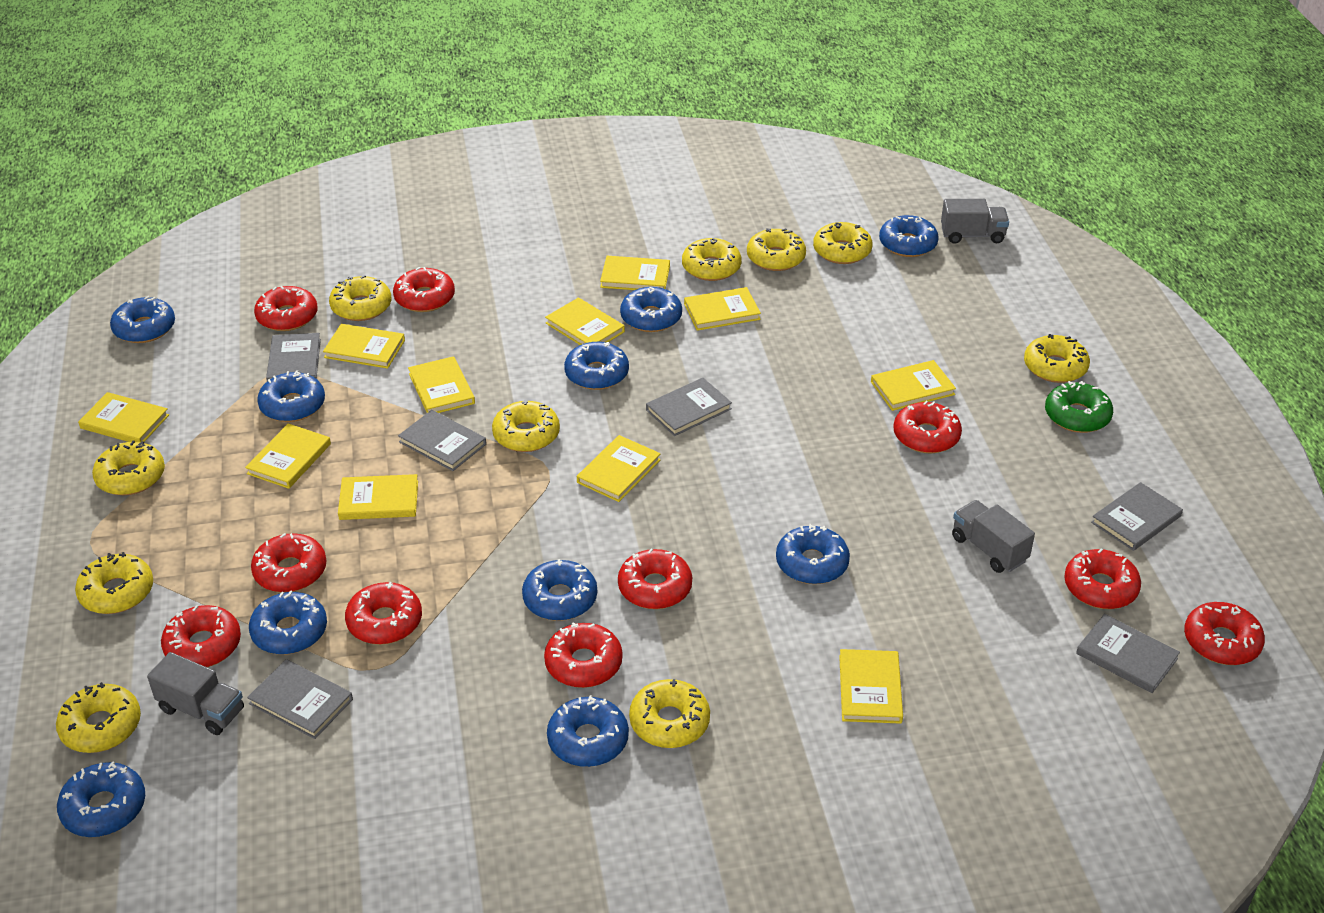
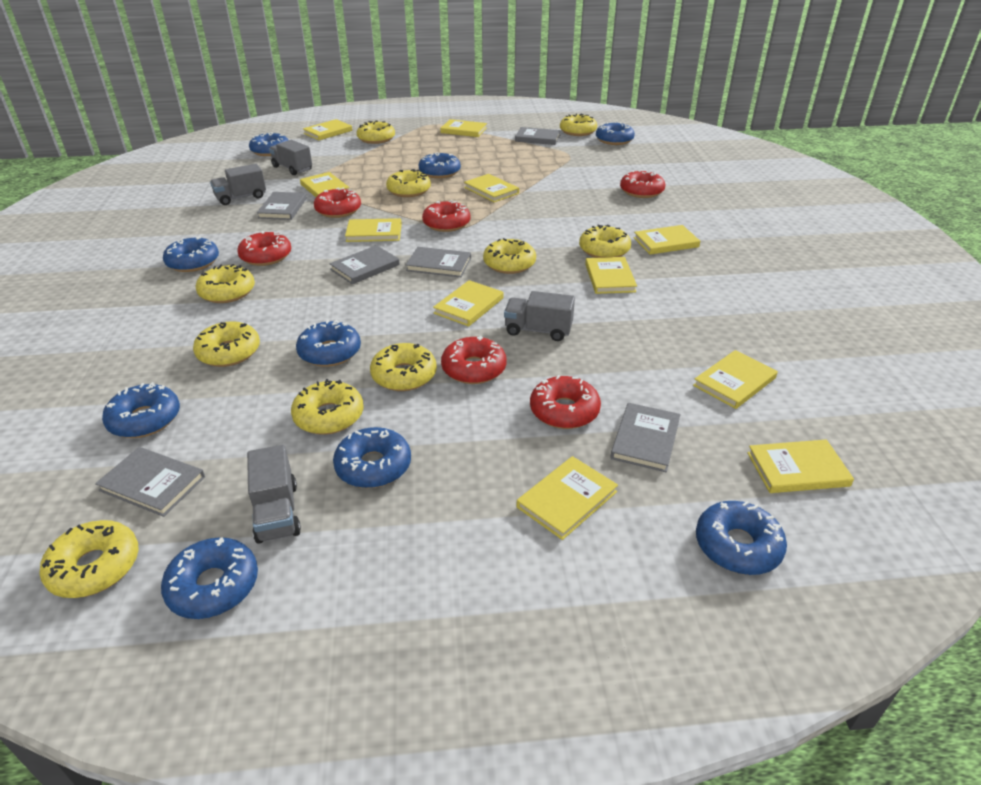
blue donut: [57,761,145,837] [110,296,175,343] [249,590,327,655] [257,370,325,422] [522,559,597,621] [547,695,629,767] [564,342,629,390] [620,287,682,332] [776,524,850,584] [879,215,939,257] = 10 -> [102,382,180,438] [161,537,258,619] [163,236,219,272] [249,132,288,156] [296,320,361,367] [333,427,411,488] [418,152,461,178] [596,122,635,145] [696,501,787,575] = 9
green donut: [1045,381,1113,433] = 1 -> none = 0
grey truck: [147,652,244,735] [941,199,1009,244] [952,500,1035,573] = 3 -> [210,164,266,205] [247,445,301,544] [269,140,312,175] [504,291,575,341] = 4
red donut: [161,605,241,667] [251,533,326,592] [254,286,318,331] [345,582,422,645] [393,267,455,312] [544,622,623,688] [618,548,692,609] [894,401,962,453] [1064,548,1141,609] [1184,602,1265,665] = 10 -> [237,231,291,266] [314,187,361,218] [422,200,471,232] [441,336,507,384] [530,375,601,429] [620,170,665,198] = 6

